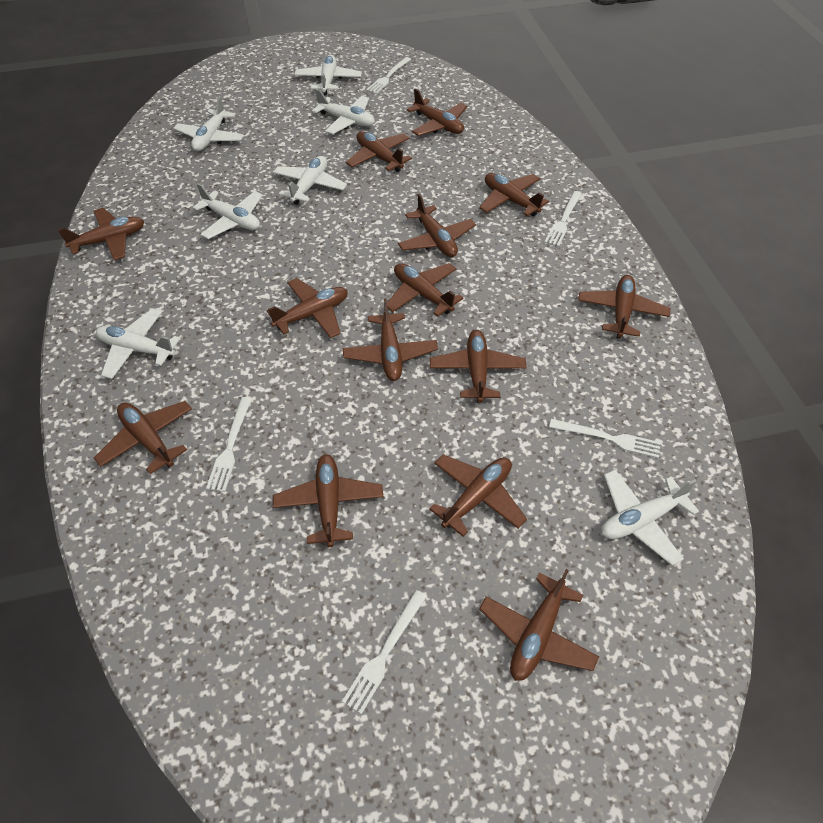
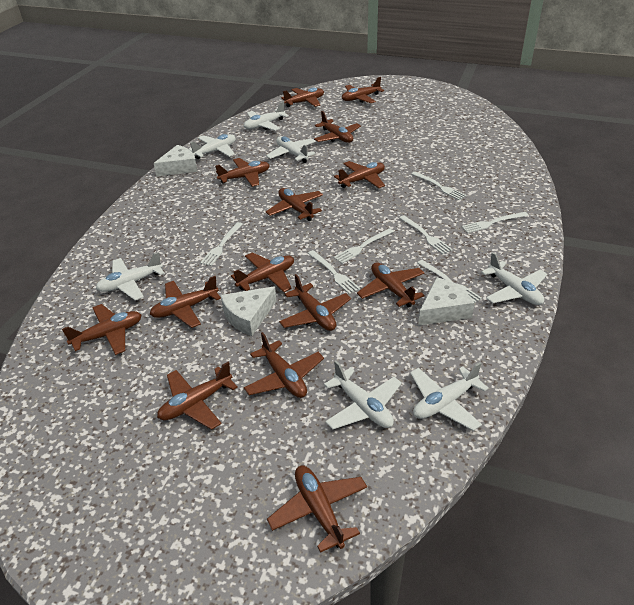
white cheese: none = 0 -> [154,145,197,176] [221,286,276,336] [418,277,475,326] = 3
white fork: [206,397,252,492] [342,590,427,714] [366,57,411,94] [544,191,582,247] [549,419,661,458] = 5 -> [200,222,243,266] [308,250,360,294] [334,228,394,263] [399,215,453,254] [411,171,467,200] [417,260,482,303] [461,212,529,233] = 7

